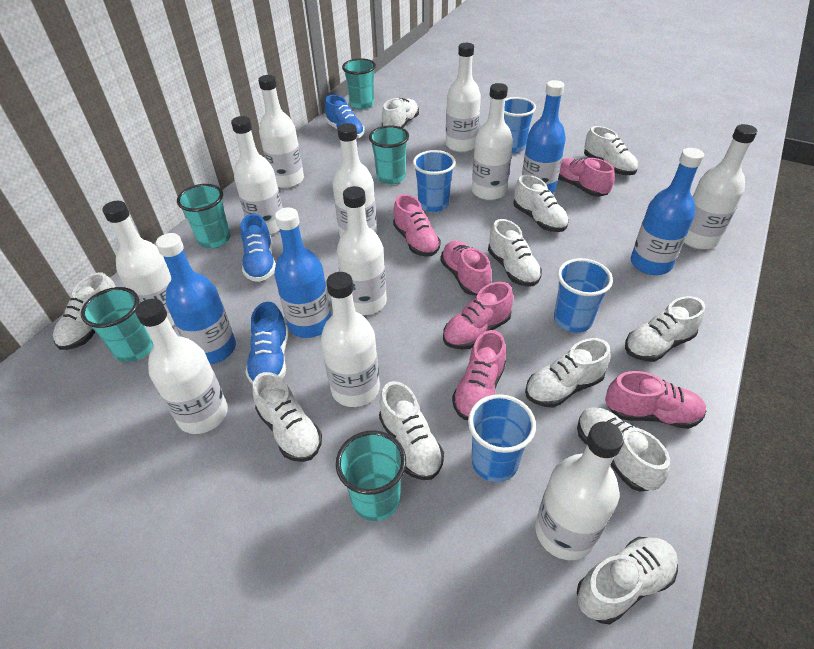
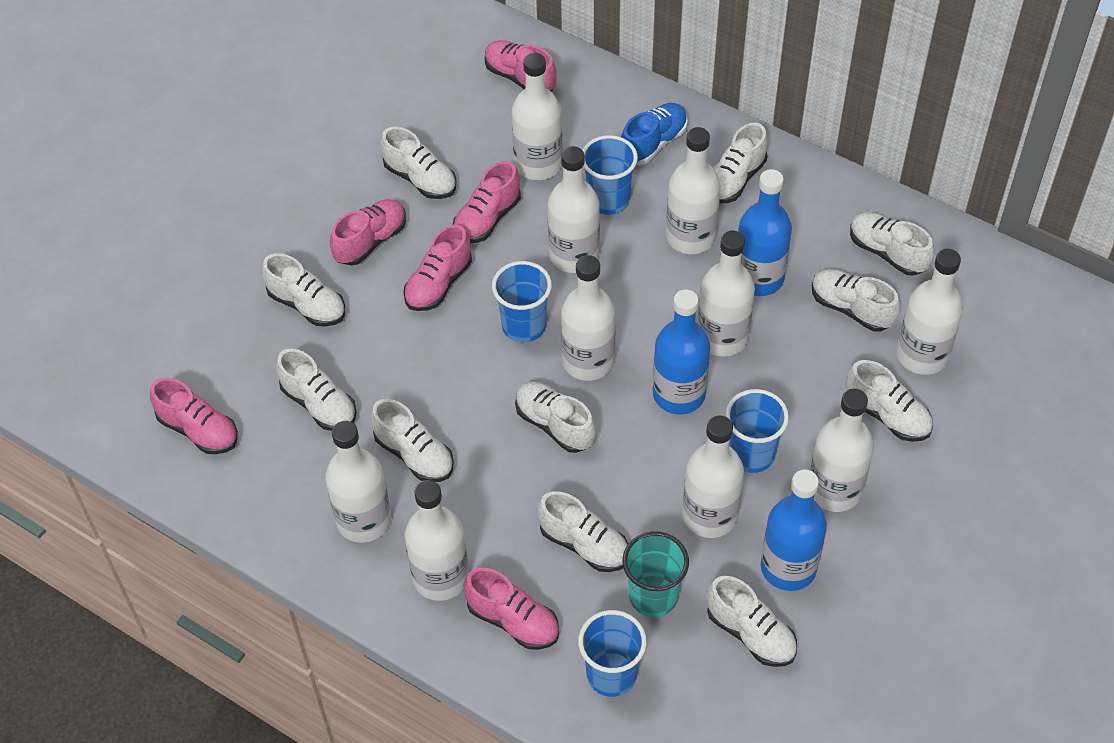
blue bottle: [156,233,236,364] [274,208,331,338] [522,80,566,194] [631,148,704,275] = 4 -> [653,289,710,415] [738,169,792,296] [761,470,827,591] = 3
blue shoe: [240,214,276,282] [245,302,288,384] [325,95,365,138] = 3 -> [621,103,688,165] = 1
turquoise cup: [81,287,154,362] [177,184,231,248] [336,430,406,521] [342,58,376,110] [369,125,409,185] = 5 -> [622,531,689,617] = 1
white bottle: [102,201,175,326] [135,299,228,434] [231,116,283,235] [258,75,304,188] [321,272,380,407] [332,123,377,237] [337,186,387,315] [446,43,481,152] [472,83,513,200] [535,422,624,560] [684,124,757,250] = 11 -> [325,421,391,543] [405,480,469,601] [511,53,563,180] [548,146,600,273] [561,255,615,381] [666,127,721,254] [683,415,744,538] [697,231,755,357] [810,389,874,512] [896,249,963,375] = 10

